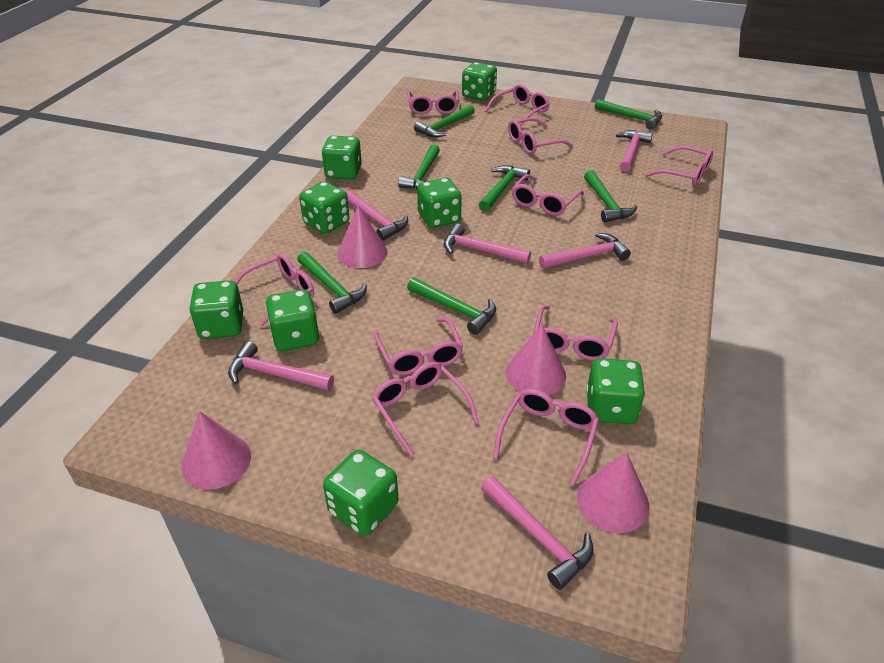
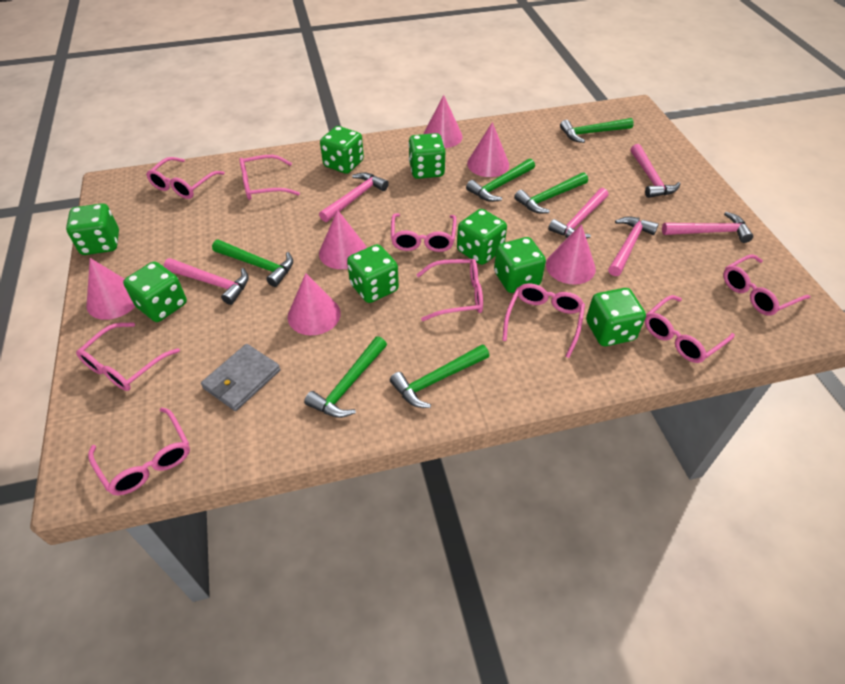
green hammer: [298,252,367,314] [398,144,440,190] [407,278,496,335] [414,105,475,137] [479,165,530,212] [584,170,637,222] [595,99,662,130] = 7 -> [212,240,293,287] [304,336,387,418] [390,344,489,408] [466,158,535,202] [514,172,588,213] [560,118,634,143] = 6
grey wallet: none = 0 -> [201,344,280,411] = 1
pink cone: [181,411,251,490] [337,206,387,268] [506,325,566,395] [577,452,649,533] = 4 -> [86,258,135,320] [287,273,341,335] [319,210,367,269] [423,95,463,148] [467,122,509,177] [546,224,596,285] = 6
pink glasses: [235,253,314,327] [372,362,479,456] [374,318,463,375] [407,90,459,115] [485,84,549,126] [493,389,599,486] [508,118,573,154] [512,174,584,216] [534,305,618,361] [645,146,713,186] = 10 -> [76,322,180,391] [88,407,190,495] [146,157,225,199] [239,155,300,200] [391,213,457,252] [416,259,483,321] [502,283,585,358] [645,295,735,363] [723,254,810,316] = 9

